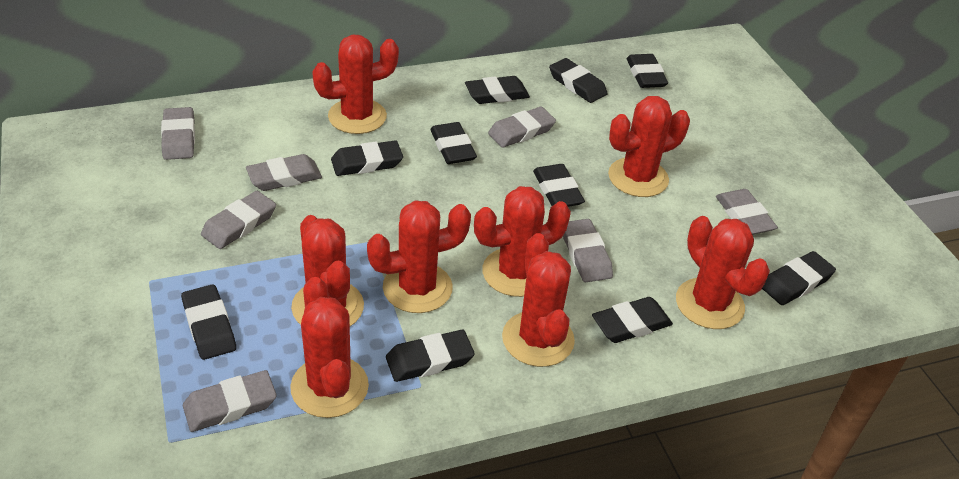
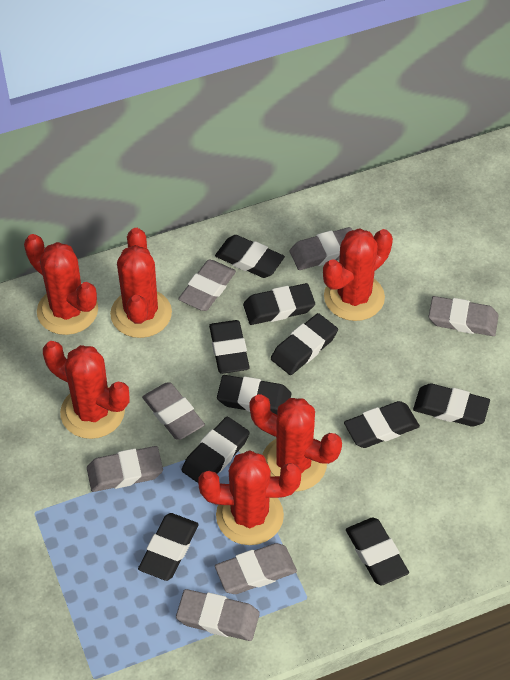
red cactus: [290,277,369,418] [291,215,364,326] [312,35,399,134] [367,200,471,313] [474,186,571,297] [502,233,575,367] [608,96,690,197] [676,216,770,329] = 8 -> [24,234,98,335] [43,341,130,439] [110,228,172,338] [198,450,301,545] [249,394,342,492] [323,228,393,321] = 6

